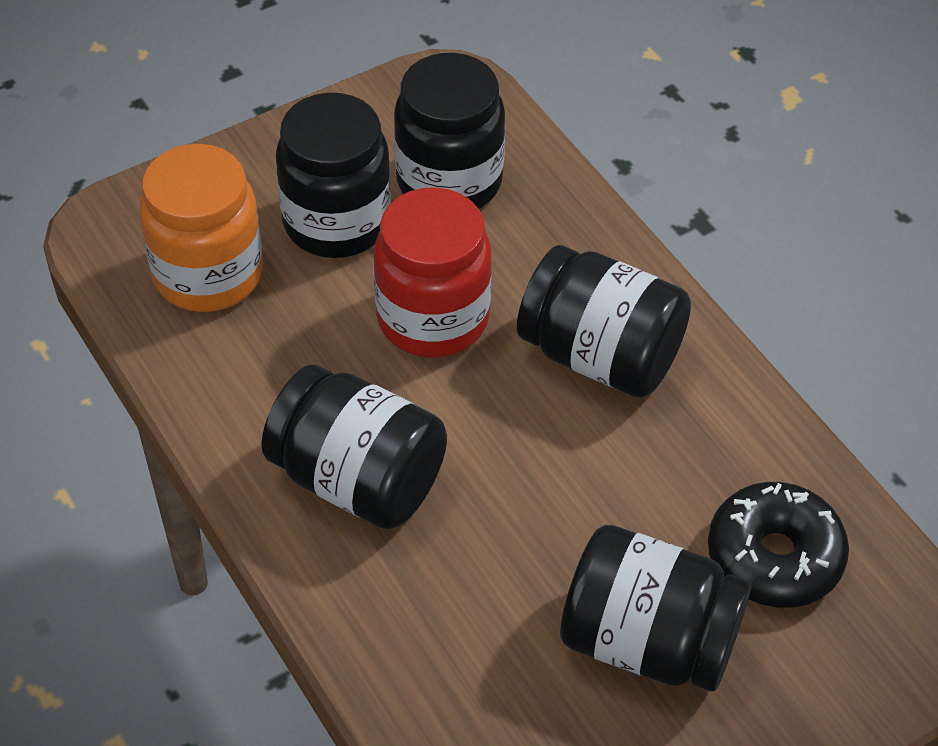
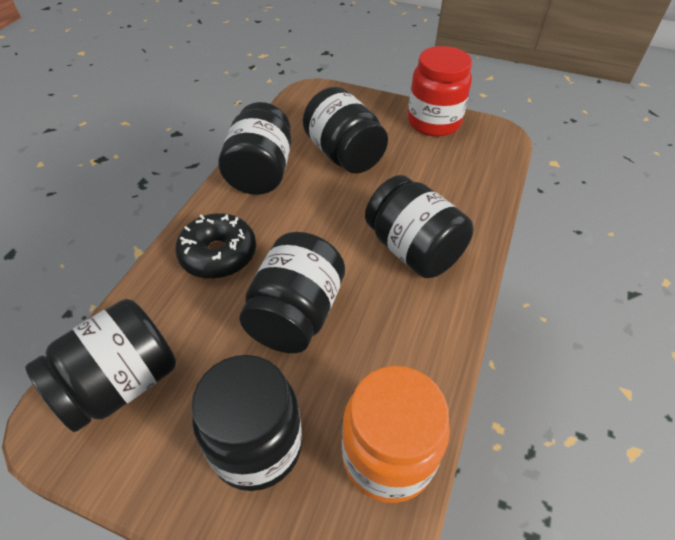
black jar: [261,365,447,529] [276,93,391,258] [394,53,505,209] [517,245,691,397] [560,525,751,691] = 5 -> [25,299,176,432] [191,355,302,491] [218,102,291,195] [239,232,345,353] [303,87,388,174] [365,175,473,278] = 6

